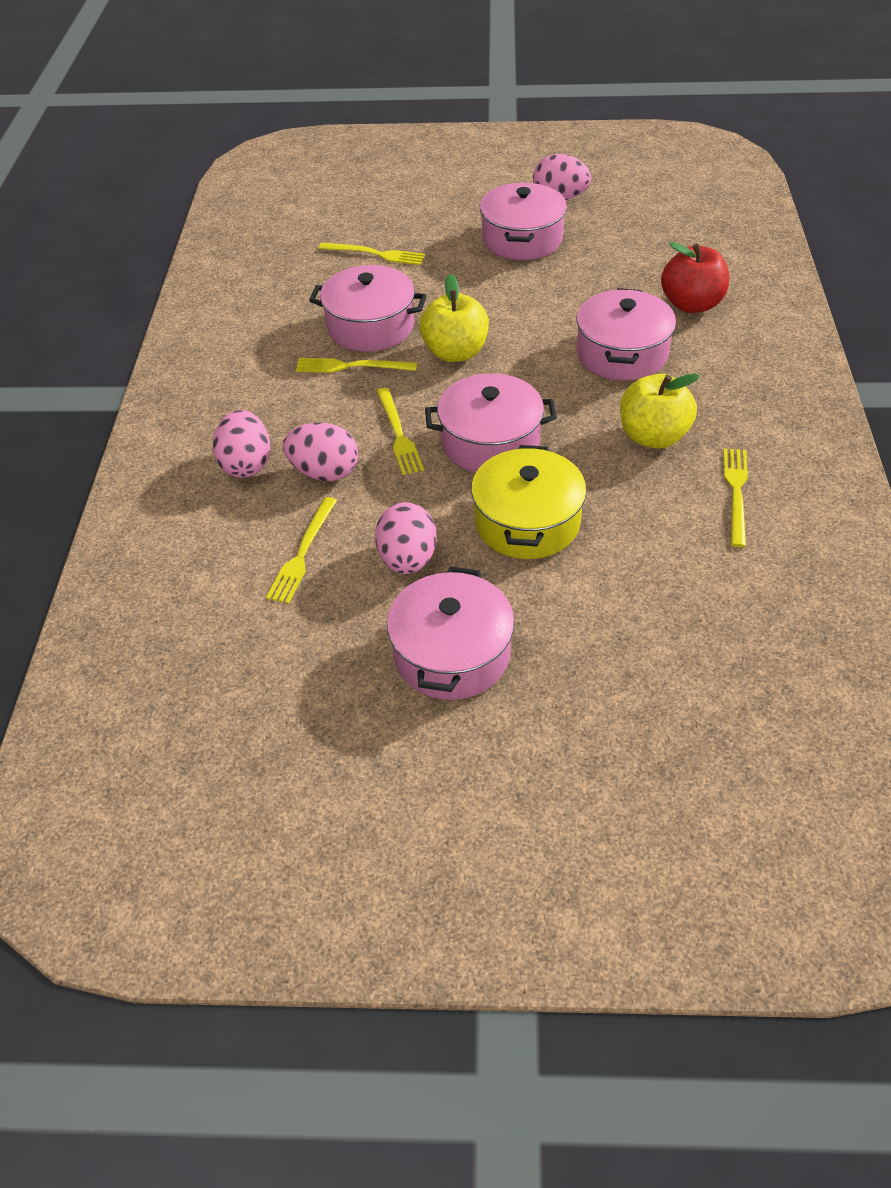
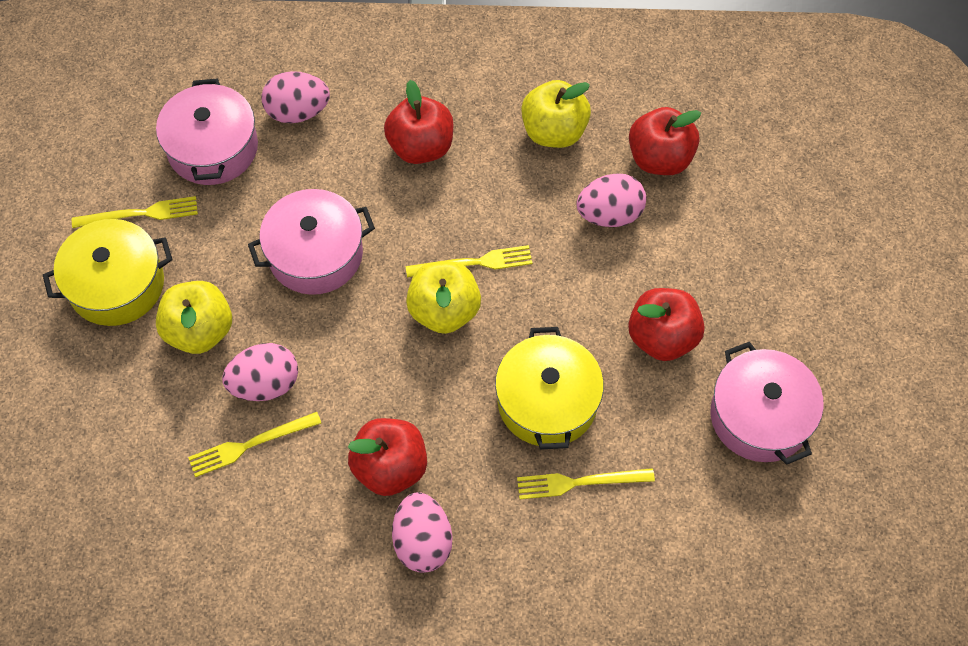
pink pot: [309,265,427,352] [387,567,515,700] [425,373,557,473] [480,182,567,260] [577,288,676,381] = 5 -> [156,79,258,185] [248,189,375,295] [710,342,824,465] = 3
red apple: [661,242,729,313] = 1 -> [348,418,427,496] [384,80,453,164] [628,288,705,361] [629,107,701,175] = 4
yellow apple: [420,274,489,362] [620,373,699,449] = 2 -> [156,281,232,354] [406,261,481,334] [521,80,591,148] = 3
yellow fork: [266,497,337,604] [296,358,417,373] [319,242,425,265] [377,388,424,475] [724,448,748,547] = 5 -> [72,196,198,228] [188,412,321,477] [406,245,533,277] [517,468,655,499] = 4
yellow pot: [471,445,587,559] = 1 -> [43,219,172,326] [495,327,604,449] = 2

